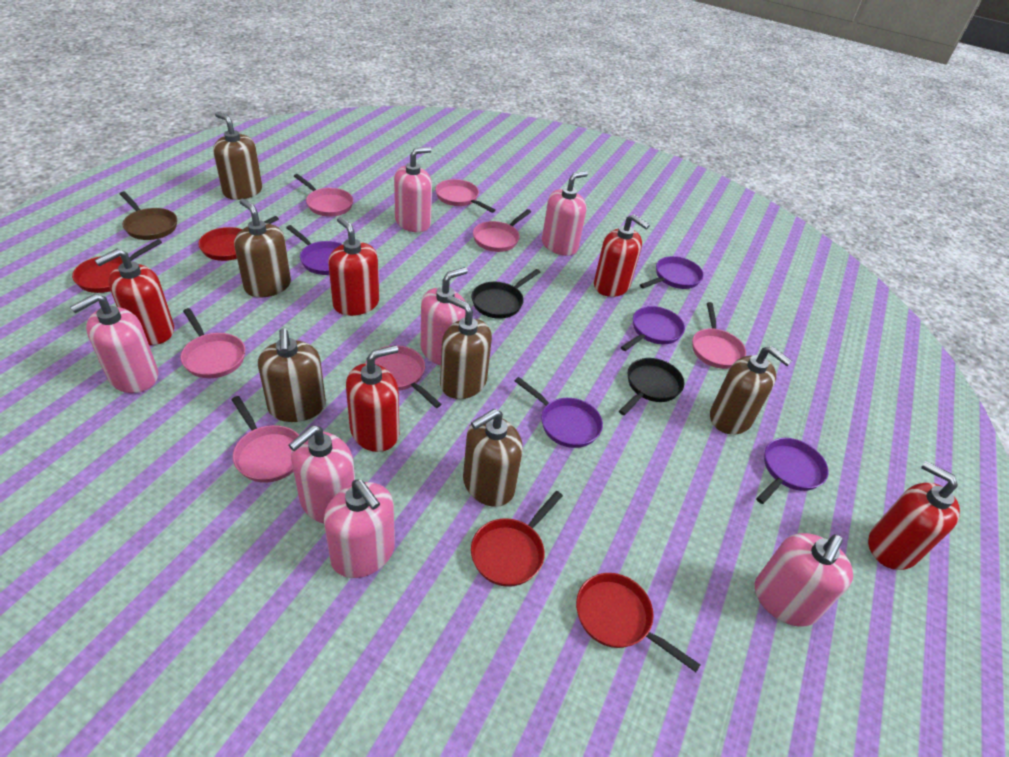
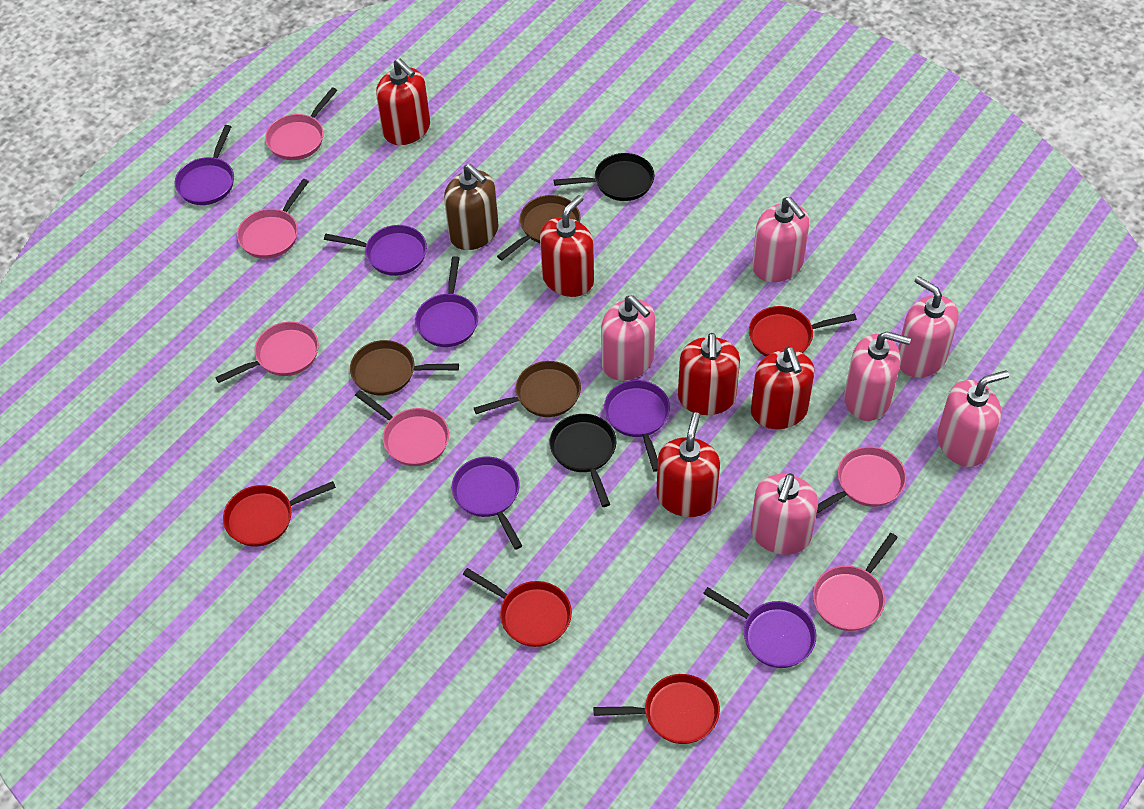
brown pan: [120,192,177,240] = 1 -> [350,340,459,396] [474,361,581,417] [497,195,581,260] = 3
brown soap dispenser: [213,112,262,200] [234,199,291,297] [258,328,326,422] [440,296,492,399] [463,409,523,507] [710,346,792,435] = 6 -> [444,164,499,250] = 1
pink pan: [181,308,245,378] [231,396,299,483] [294,174,353,217] [366,345,442,408] [435,179,495,213] [473,209,531,252] [692,302,746,369] = 7 -> [215,322,319,383] [237,179,309,259] [265,87,337,160] [355,390,449,466] [813,533,898,631] [817,446,906,513] = 6
pink soap dispenser: [70,294,158,393] [289,425,355,523] [324,480,395,578] [394,147,432,232] [421,267,468,366] [542,171,588,256] [755,533,853,627] = 7 -> [601,295,655,381] [751,473,818,555] [752,197,809,282] [844,331,911,421] [898,276,958,378] [937,370,1009,467] = 6
purple pan: [286,225,342,275] [515,377,603,448] [621,306,685,351] [640,256,704,289] [756,438,828,504] = 5 -> [174,125,234,205] [324,225,427,276] [415,256,478,347] [452,457,522,550] [604,380,670,472] [703,587,816,668] = 6

